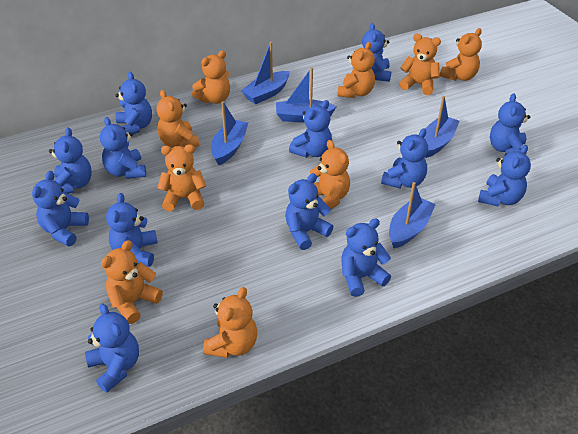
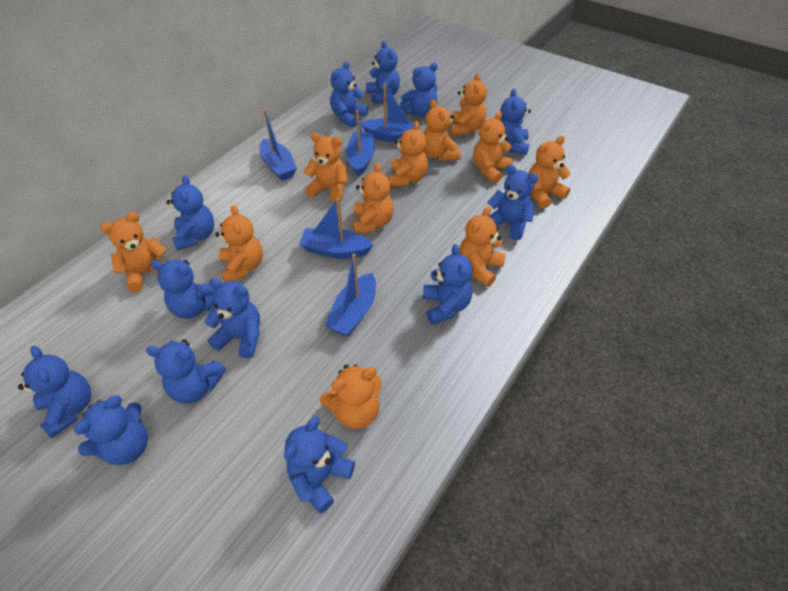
orange teddy bear: [101,240,163,324] [156,90,199,147] [157,144,206,212] [192,50,230,104] [203,287,257,358] [310,140,350,209] [337,42,375,98] [399,33,441,95] [440,28,482,81] = 9 -> [100,212,166,292] [215,205,263,282] [304,133,348,203] [320,364,381,429] [352,163,394,234] [389,121,428,187] [423,99,461,161] [450,73,487,135] [459,206,506,287] [473,111,513,183] [529,136,571,209] = 11

